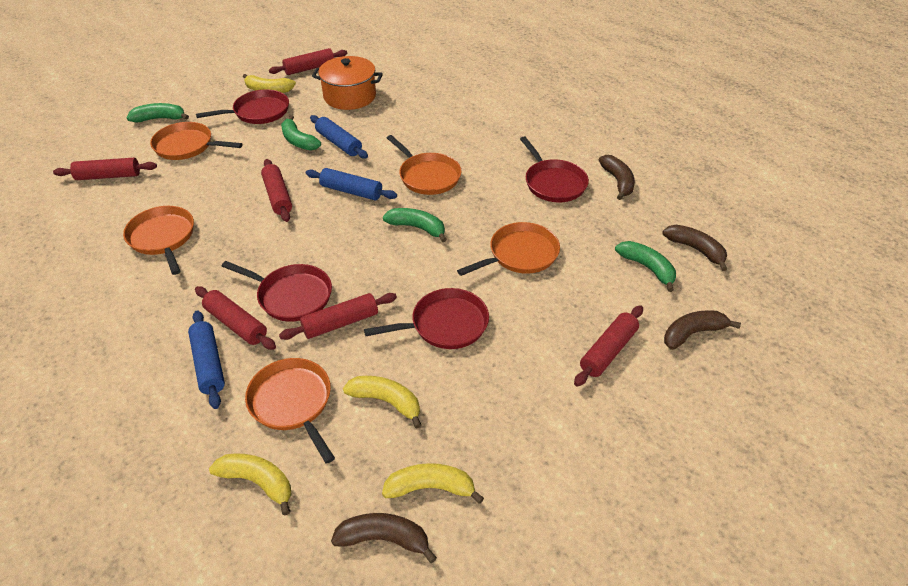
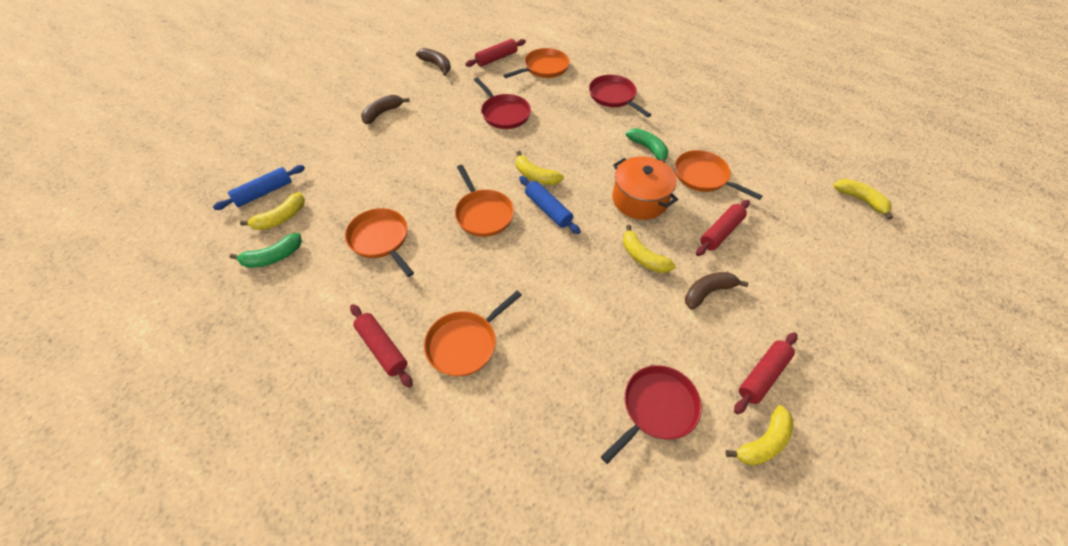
blue rolling pin: [188,310,225,409] [306,168,397,200] [310,115,368,159] = 3 -> [213,165,305,210] [519,176,581,234] = 2
brown banana: [331,513,437,563] [599,155,635,200] [662,225,727,271] [664,310,741,350] = 4 -> [361,95,410,124] [416,48,451,76] [685,272,749,310] = 3
green banana: [127,103,189,122] [281,115,321,151] [383,208,447,242] [615,241,676,292] = 4 -> [229,233,302,268] [626,128,669,163] = 2
red pan: [196,90,289,124] [222,261,332,322] [364,288,489,349] [520,136,589,202] = 4 -> [474,78,531,129] [589,75,651,117] [601,365,702,464] = 3
red rolling pin: [53,158,157,180] [195,286,276,350] [261,159,292,222] [269,48,347,75] [279,293,397,340] [574,305,643,387] = 6 -> [350,304,413,388] [466,39,526,67] [696,200,750,256] [734,332,797,414] = 4
yellow banana: [209,454,292,515] [243,74,296,93] [343,376,422,429] [382,463,484,504] = 4 -> [240,192,305,230] [516,151,564,185] [623,225,675,273] [725,405,794,466] [833,179,893,220] = 5

